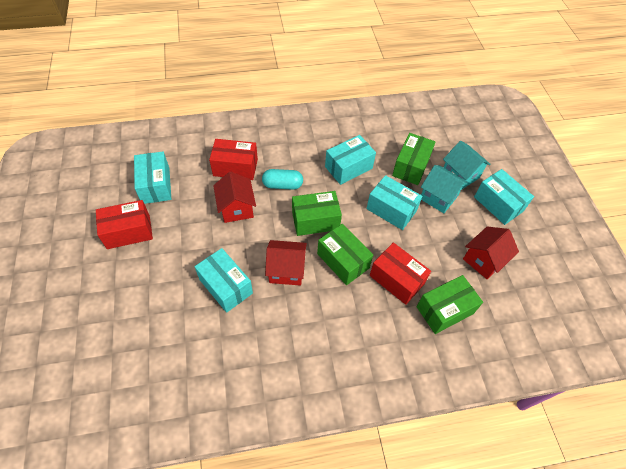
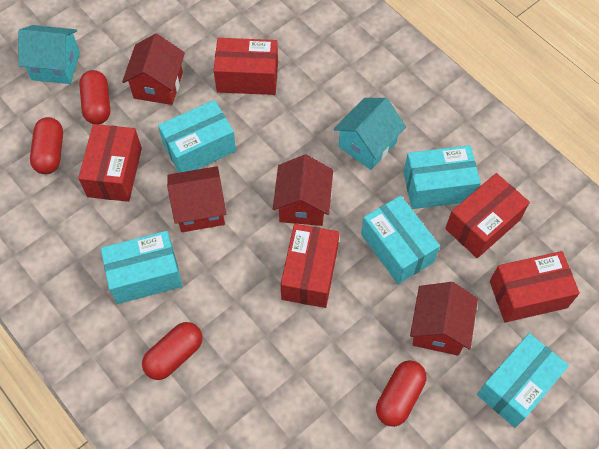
green box: [292,191,342,236] [317,224,373,285] [392,133,436,185] [417,275,483,334] = 4 -> none = 0
red box: [96,200,153,249] [209,139,258,180] [370,243,431,305] = 3 -> [78,124,142,202] [214,38,278,95] [280,224,339,308] [445,173,530,258] [490,251,580,323] = 5
red capsule: none = 0 -> [30,117,63,174] [79,70,110,124] [142,322,203,380] [376,360,426,427] = 4
red house: [213,171,256,223] [265,240,307,286] [463,226,519,279] = 3 -> [122,33,185,105] [167,166,226,232] [273,155,333,226] [410,282,478,356] = 4
turquoise capsule: [262,169,303,190] = 1 -> none = 0

